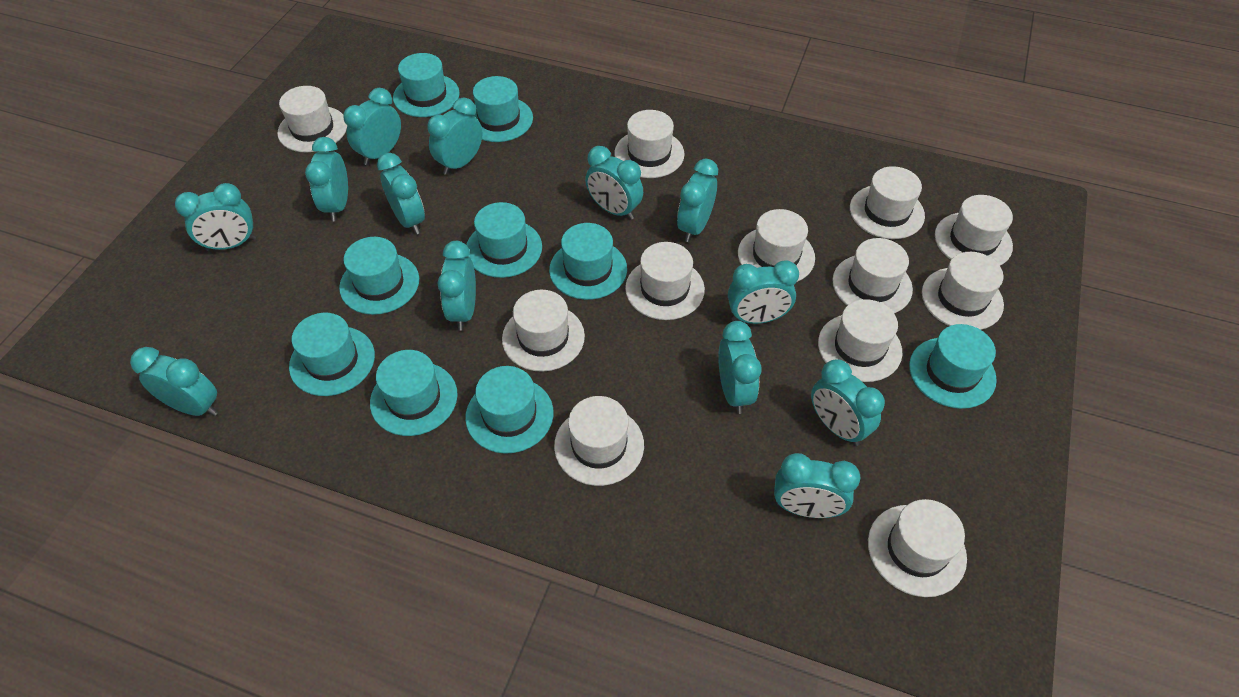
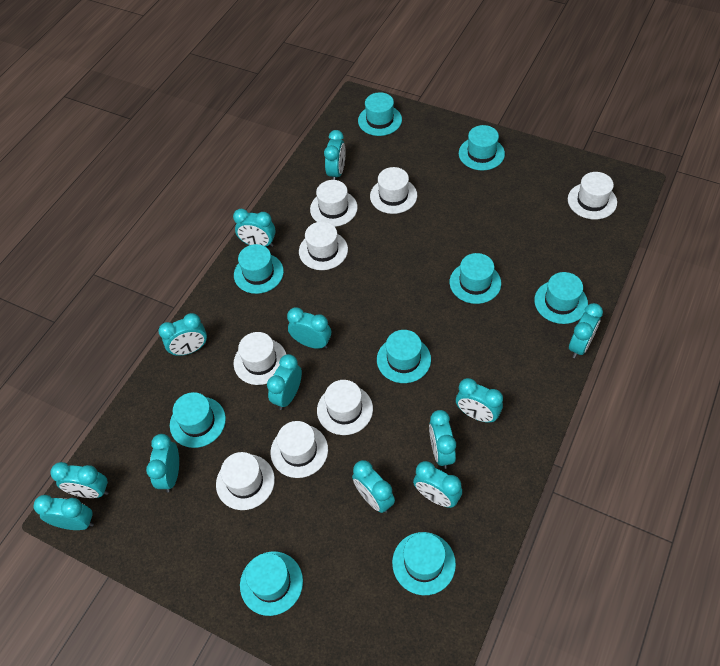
white hat: [277,86,347,152] [502,290,585,372] [554,396,644,486] [614,110,685,178] [625,242,705,320] [738,209,815,282] [818,299,902,382] [832,238,913,313] [850,166,925,239] [868,499,967,597] [922,252,1004,330] [935,195,1013,266] = 12 -> [216,452,275,510] [234,332,287,385] [271,421,328,478] [299,222,348,270] [310,180,358,227] [317,380,373,435] [370,167,417,214] [568,172,617,219] = 8

